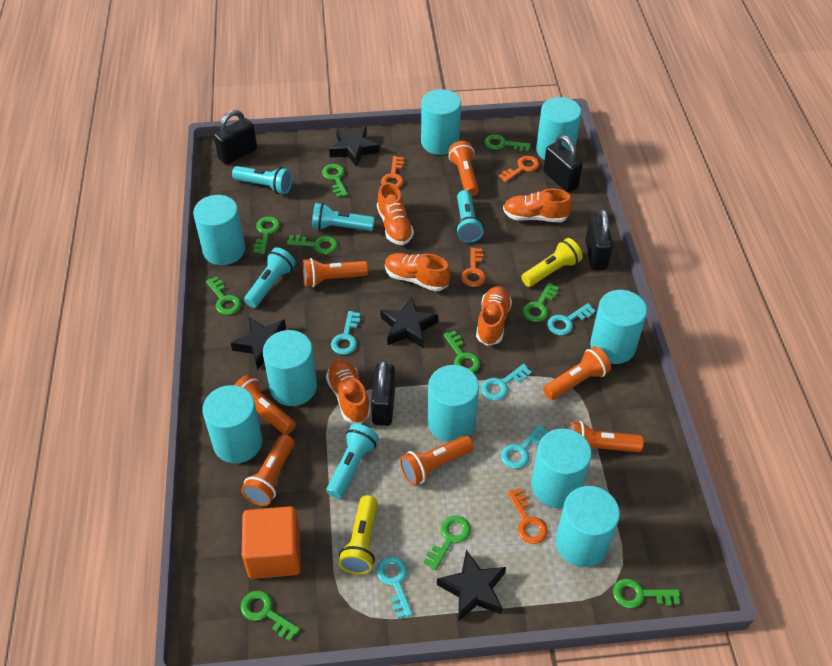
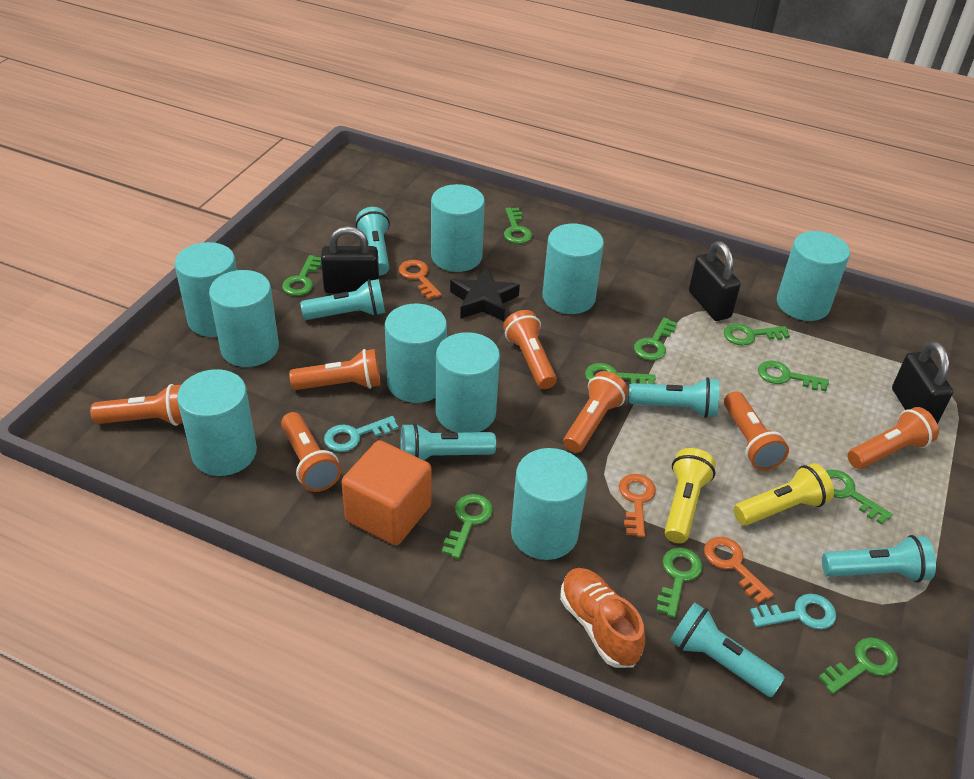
black padlock: [214,110,257,165] [371,360,395,426] [543,135,583,192] [585,209,613,270] = 4 -> [321,226,379,293] [689,241,741,321] [892,342,953,424] = 3
black star: [231,317,286,370] [329,126,380,167] [380,296,438,348] [437,550,506,622] = 4 -> [450,267,520,321] = 1
orange key: [381,156,404,188] [461,247,486,287] [499,156,540,182] [507,488,548,544] = 4 -> [399,260,442,300] [619,474,656,537] [704,537,774,604] = 3
orange shoe: [326,360,371,424] [377,182,414,245] [385,253,451,292] [476,286,512,346] [503,189,572,222] = 5 -> [560,568,645,668] = 1
turquoise flashlight: [232,166,292,194] [244,247,295,308] [312,202,375,231] [326,424,379,499] [456,190,484,243] = 5 -> [300,279,385,320] [356,207,390,276] [400,423,496,460] [629,377,719,418] [670,602,785,697] [822,535,936,582] = 6
turquoise key: [331,311,360,355] [377,556,412,619] [481,364,532,400] [501,424,548,469] [547,303,595,335] = 5 -> [324,416,399,452] [750,594,836,629] = 2

